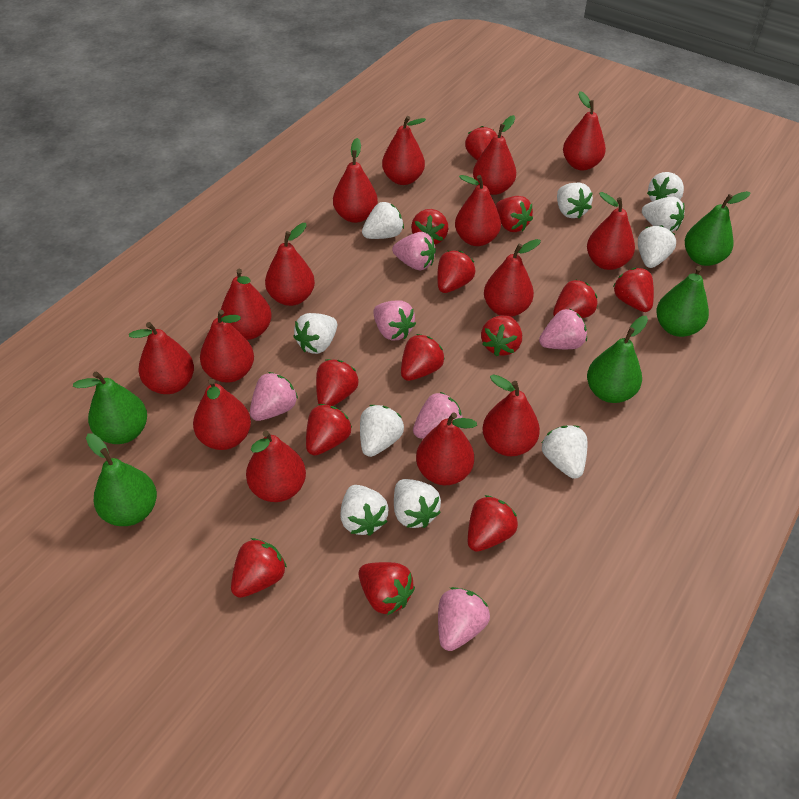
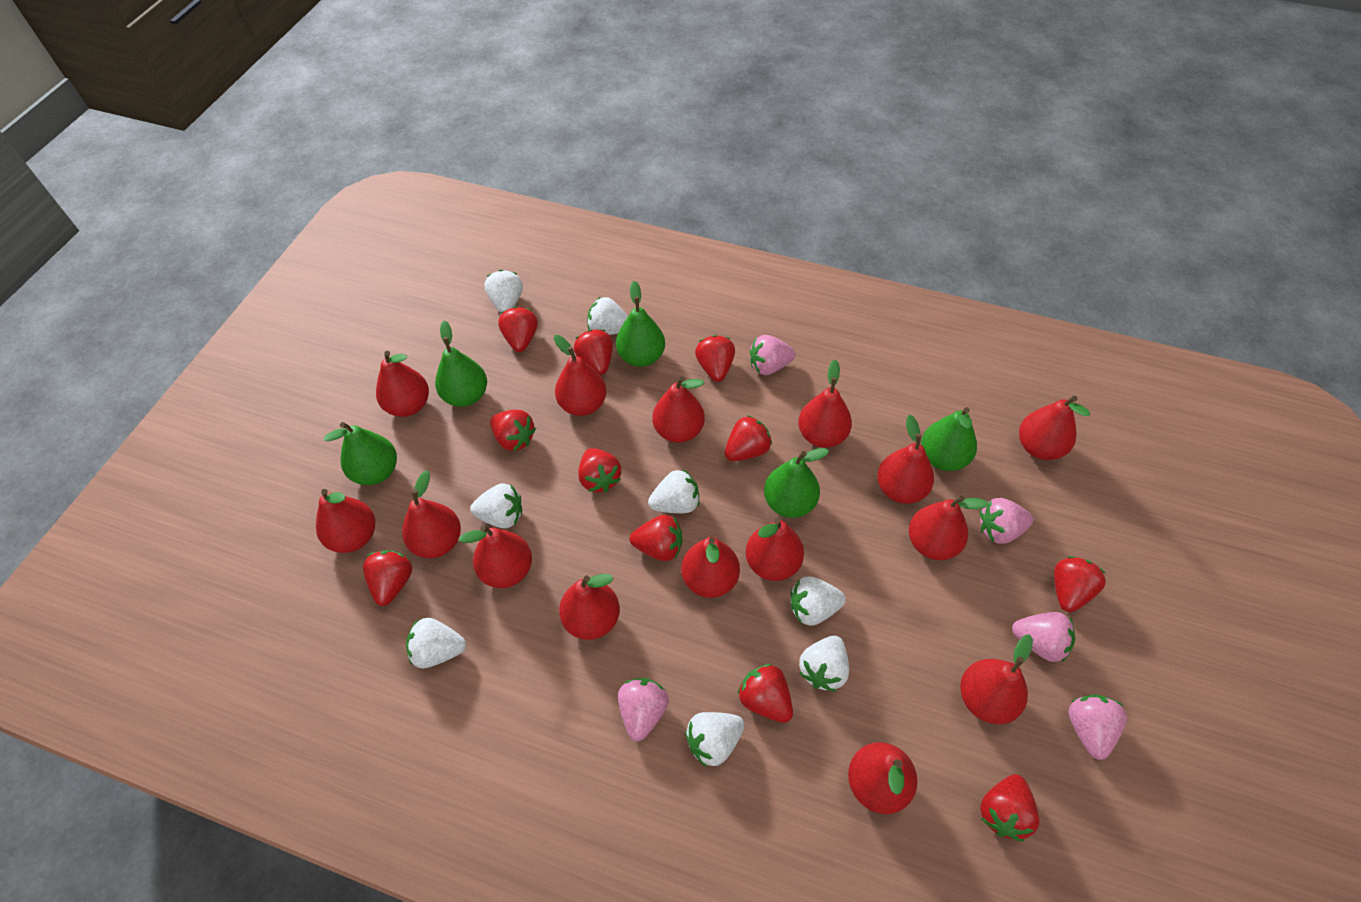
pink strawberry: [250,372,298,421] [373,300,416,341] [392,232,436,270] [413,392,463,438] [438,587,490,651] [539,309,587,349] = 6 -> [618,678,669,741] [750,335,796,375] [980,498,1033,544] [1012,612,1075,662] [1068,694,1127,760] = 5
red strawberry: [231,538,287,598] [306,404,352,456] [316,359,358,406] [359,562,415,615] [401,334,445,381] [411,209,448,245] [437,251,475,293] [465,126,497,160] [468,495,518,552] [481,315,522,356] [495,196,533,232] [553,279,598,318] [613,268,654,312] = 13 -> [363,550,412,606] [490,410,536,451] [498,307,538,352] [574,330,613,375] [578,448,621,493] [630,515,682,561] [695,335,735,382] [725,415,772,461] [737,664,793,723] [980,774,1040,841] [1054,556,1106,612] = 11
white strawberry: [293,313,337,354] [340,485,389,536] [360,405,404,457] [362,202,404,239] [394,479,441,528] [542,425,588,479] [557,182,593,218] [638,225,676,268] [642,197,685,232] [647,172,684,201] = 10 -> [406,618,466,668] [470,483,522,528] [485,270,523,313] [587,297,628,335] [648,469,699,513] [685,712,745,767] [791,577,846,626] [799,636,849,692] = 8

